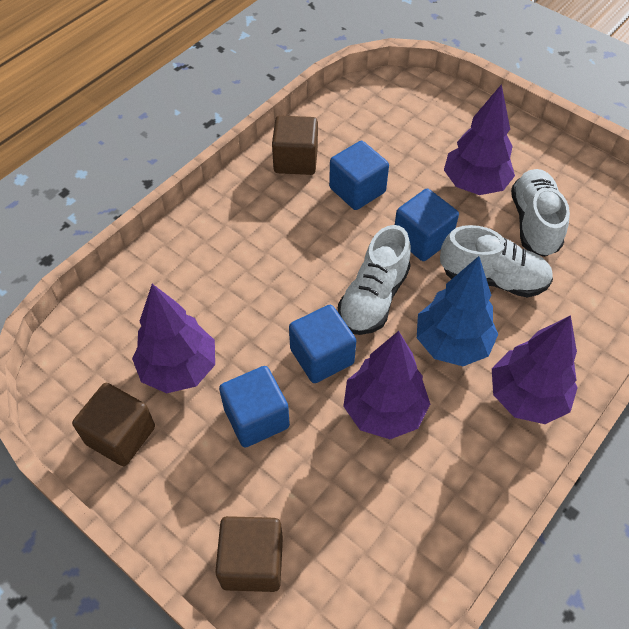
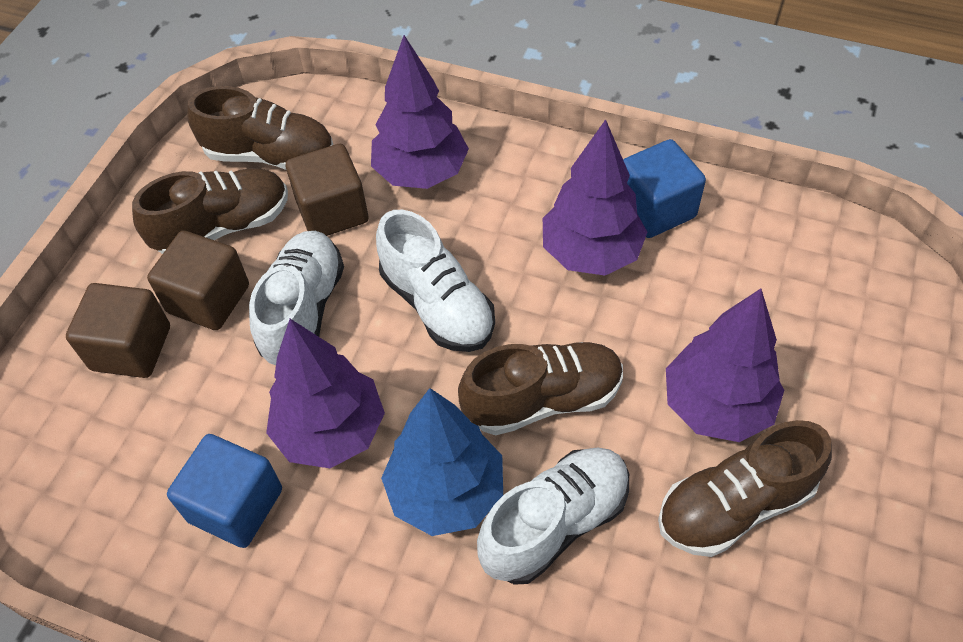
blue cube: [219,366,290,447] [289,305,356,383] [329,141,389,210] [395,189,459,261] = 4 -> [167,434,282,548] [623,139,706,238] = 2
brown shoe: none = 0 -> [132,168,288,254] [187,86,333,170] [458,342,623,435] [658,420,832,557] = 4

